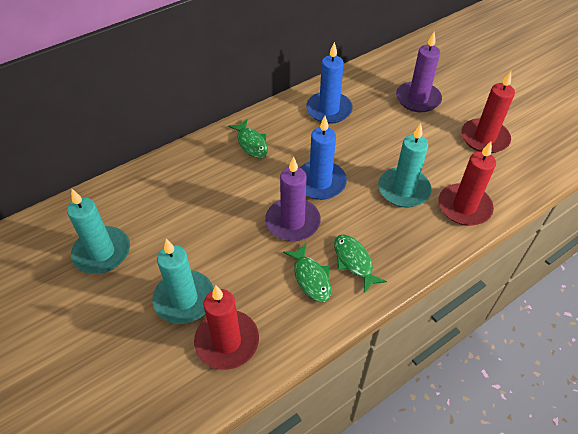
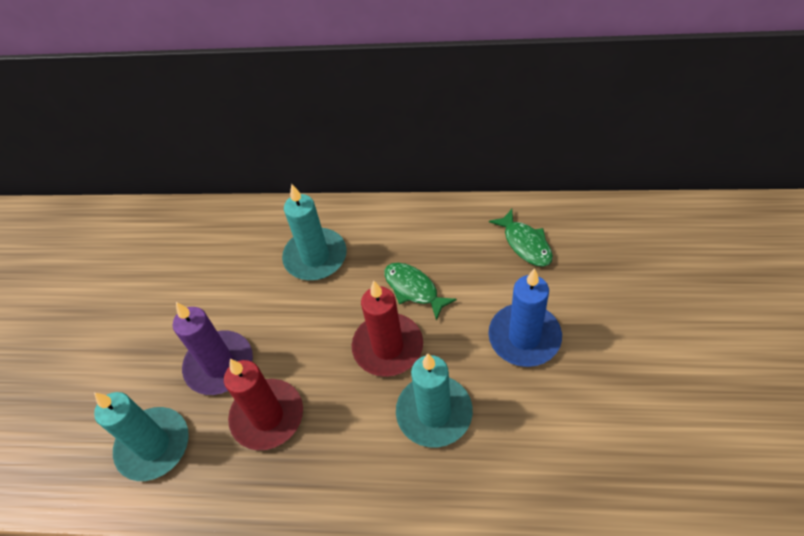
blue candle: [300,116,347,200] [306,42,353,124] = 2 -> [488,268,562,367] = 1
green fish: [228,119,268,159] [283,244,331,302] [334,235,387,293] = 3 -> [384,263,457,321] [489,209,553,267] = 2
purple candle: [265,156,321,241] [396,32,442,112] = 2 -> [173,302,253,395] = 1
red candle: [194,285,259,370] [439,141,496,226] [461,71,515,153] = 3 -> [224,359,303,450] [352,281,423,377] = 2

